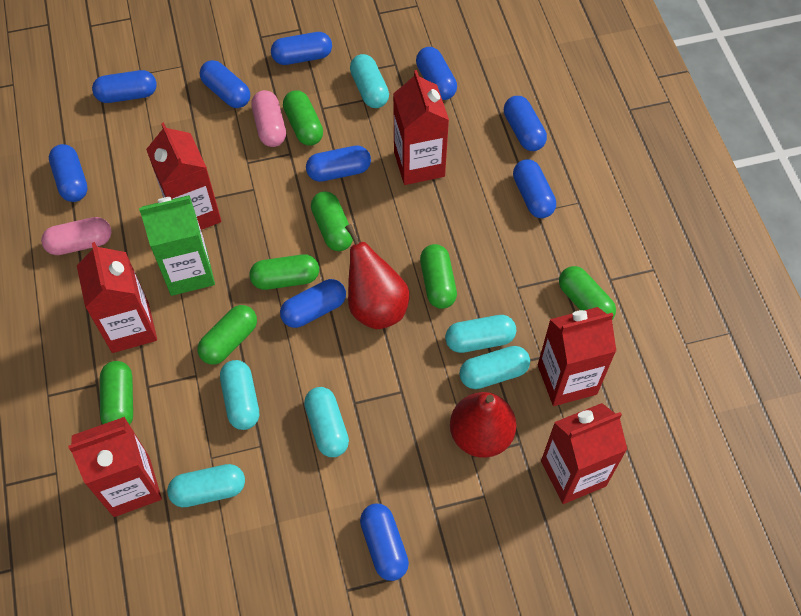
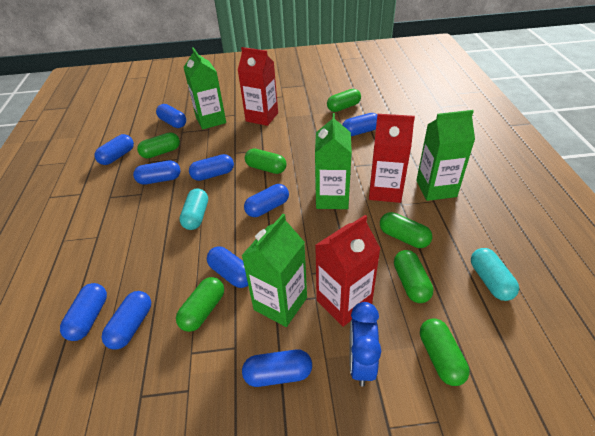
blue clock: none = 0 -> [349,302,381,387] = 1
green carton: [139,195,215,296] = 1 -> [183,47,226,130] [241,214,307,327] [315,113,352,209] [416,110,475,201] = 4
pink capsule: [41,217,112,255] [251,90,286,147] = 2 -> none = 0
red carton: [68,417,162,517] [77,242,157,353] [146,122,222,230] [393,70,449,185] [538,307,616,406] [541,403,627,504] = 6 -> [238,47,278,126] [315,215,381,327] [369,114,415,203] = 3
red pear: [345,224,409,329] [450,392,516,458] = 2 -> none = 0
turquoise capsule: [167,464,245,507] [220,360,259,430] [304,387,349,457] [350,54,389,108] [445,315,516,353] [459,346,530,389] = 6 -> [180,188,208,230] [471,248,519,301] = 2

